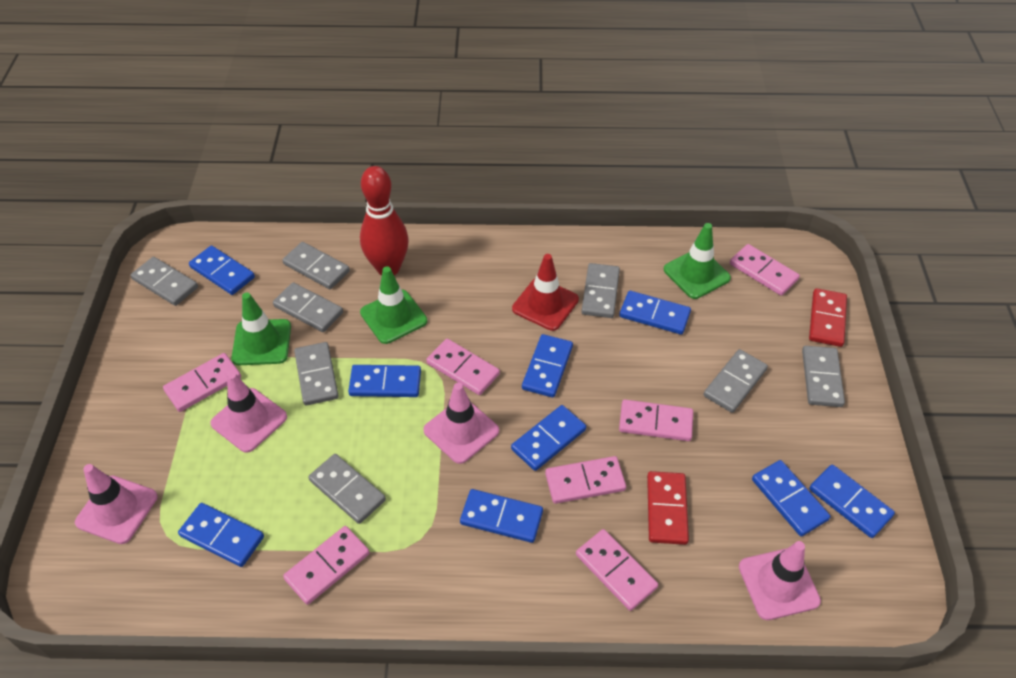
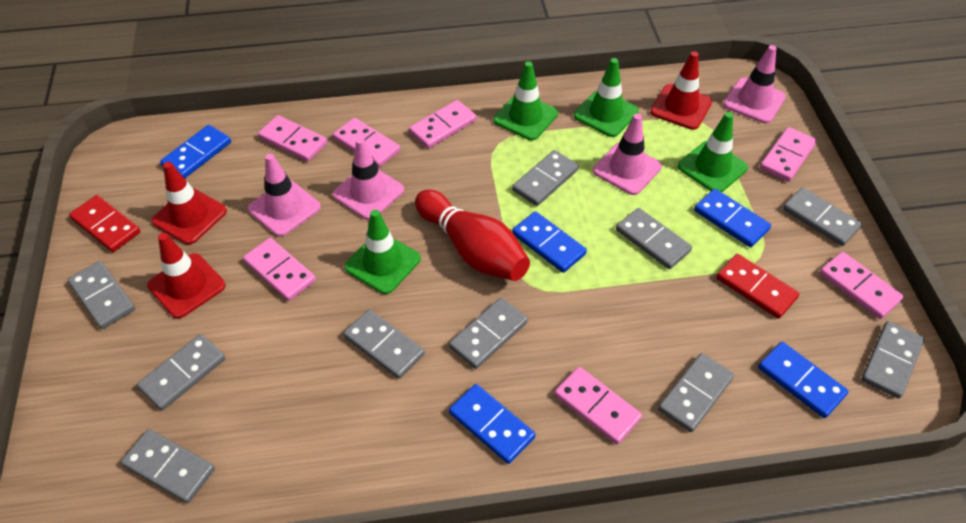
blue domino: [178,503,264,567] [189,246,255,295] [348,365,421,397] [460,489,543,543] [511,405,586,471] [522,334,573,398] [619,291,691,335] [752,460,830,536] [809,464,895,538] = 9 -> [160,125,231,178] [449,384,536,464] [512,211,587,273] [694,189,771,247] [758,342,848,418] = 5
green traffic cone: [231,293,291,365] [360,266,427,344] [664,223,731,299] = 3 -> [345,210,421,294] [493,61,558,140] [574,58,639,137] [678,112,748,192] = 4
grey domino: [131,257,198,306] [273,282,343,332] [282,242,350,289] [294,342,339,406] [308,454,386,524] [581,263,620,318] [703,349,768,413] [802,346,845,407] = 8 -> [67,261,135,329] [121,429,215,503] [137,334,225,410] [343,309,425,379] [449,298,528,369] [512,150,579,206] [616,208,692,269] [658,353,734,432] [783,187,862,246] [861,321,924,399] = 10
red traffic cone: [512,254,579,331] = 1 -> [147,233,226,319] [152,162,227,245] [650,51,712,130] = 3

